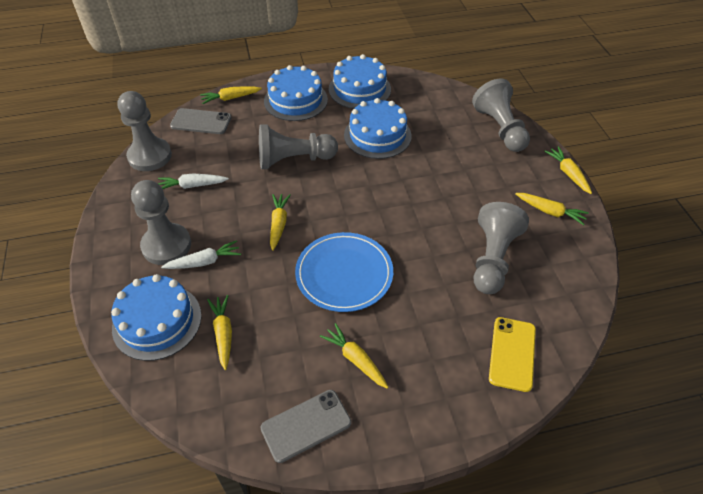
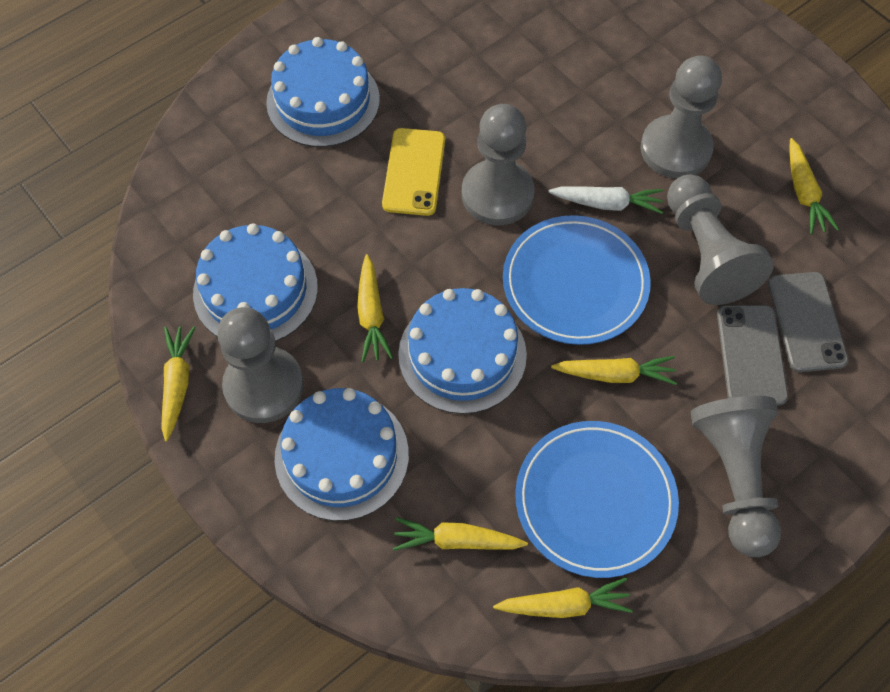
blue plate: [295,232,393,312] = 1 -> [503,215,651,345] [515,421,679,578] = 2
white carrot: [158,173,229,189] [161,240,241,269] = 2 -> [548,186,663,214] = 1

